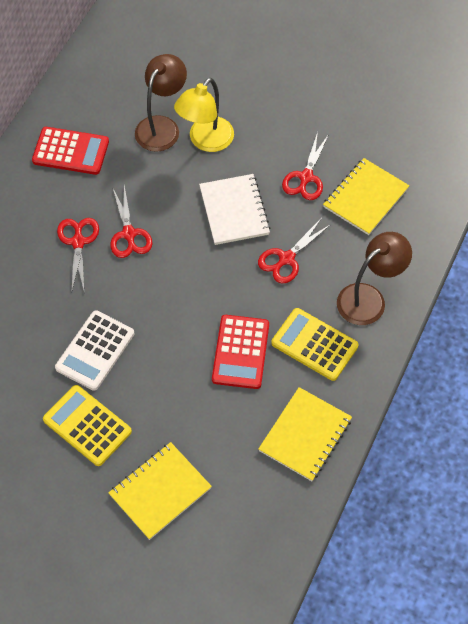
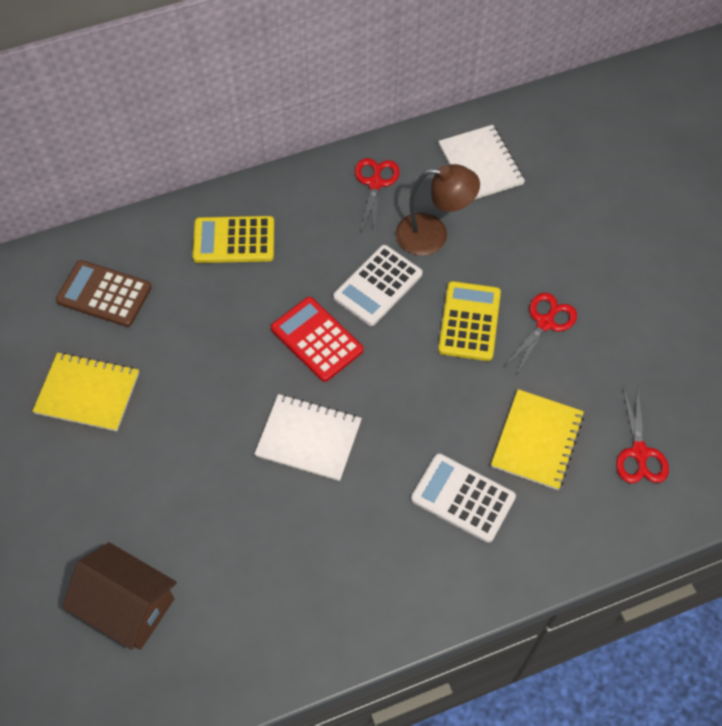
brown calculator: none = 0 -> [56,260,152,327] = 1
brown house: none = 0 -> [63,542,177,650] = 1
brown lamp: [135,54,187,152] [337,232,412,325] = 2 -> [395,164,480,256] = 1
red calculator: [32,127,109,175] [212,315,269,389] = 2 -> [271,297,363,382] = 1
red scissors: [57,218,99,293] [110,186,153,258] [258,218,331,283] [282,132,329,200] = 4 -> [355,158,400,235] [504,293,577,375] [616,388,669,483] = 3
white calculator: [55,310,134,391] = 1 -> [333,245,423,326] [411,453,516,543] = 2
white notebook: [199,174,270,245] = 1 -> [255,394,362,481] [438,125,525,200] = 2
yellow lamp: [174,78,234,152] = 1 -> none = 0
yellow notebook: [108,442,212,540] [259,387,352,481] [323,158,409,235] = 3 -> [33,352,139,431] [491,389,584,490] = 2

